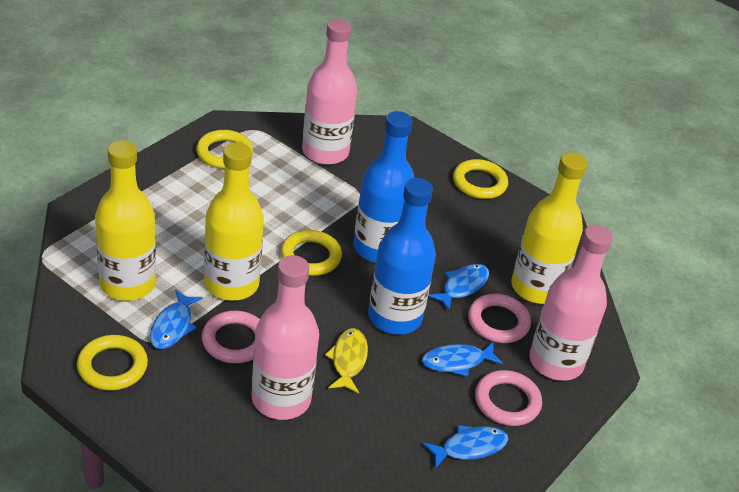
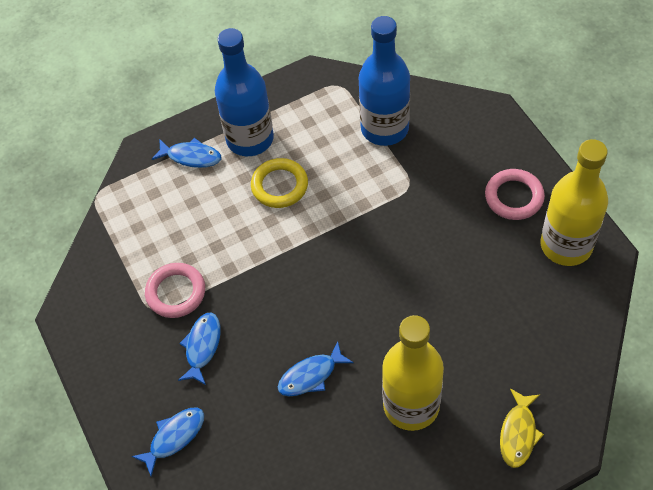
pink bottle: [252,255,319,420] [302,19,357,165] [529,225,613,381] = 3 -> none = 0
pink ring: [202,311,260,363] [468,294,531,343] [475,370,542,426] = 3 -> [145,263,205,318] [485,169,545,220] = 2
yellow bottle: [95,140,156,301] [204,143,264,301] [511,152,587,304] = 3 -> [382,315,444,431] [541,139,608,266] = 2
yellow ring: [77,335,148,391] [196,130,253,169] [281,230,342,276] [453,159,508,199] = 4 -> [251,158,308,208] = 1

